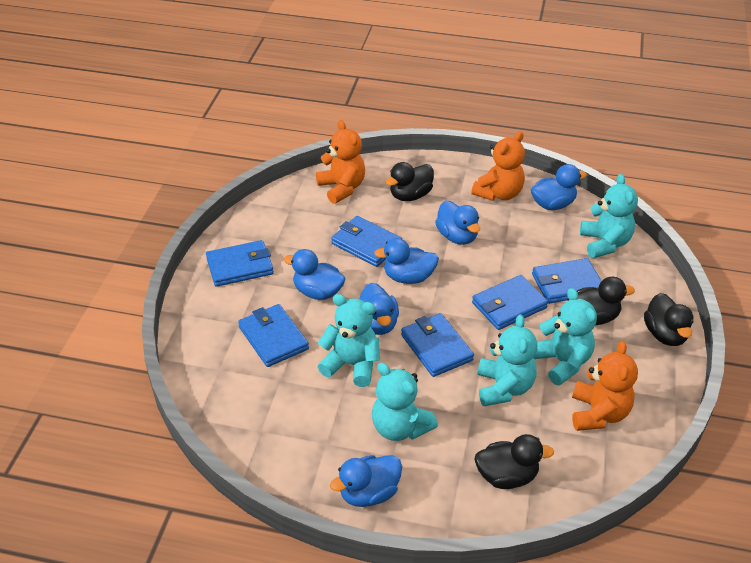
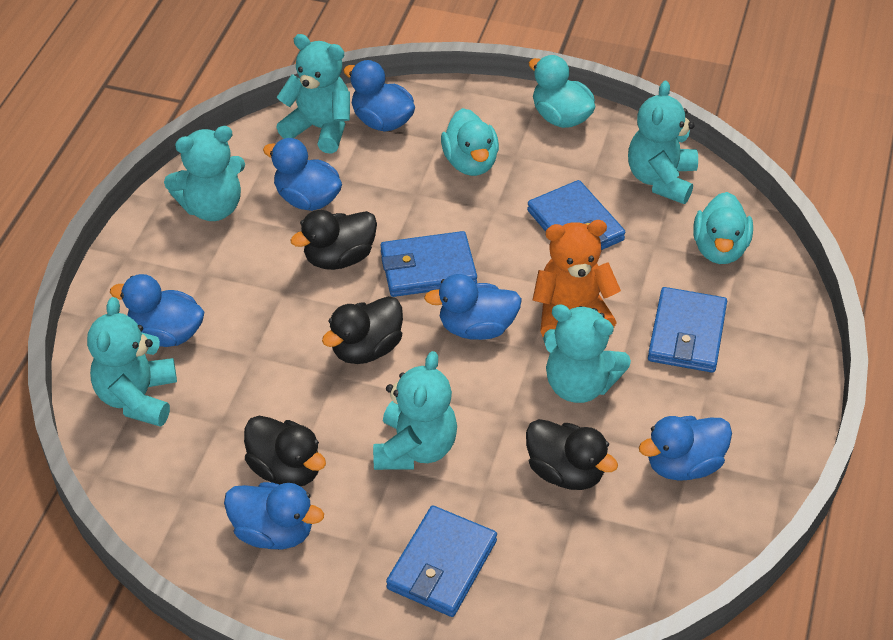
blue wallet: [206,240,274,287] [238,304,309,367] [331,216,402,267] [401,313,474,377] [472,275,548,330] [532,258,601,304] = 6 -> [380,231,477,297] [386,506,497,617] [527,180,625,250] [648,287,727,373] = 4
orange teddy bear: [316,120,365,204] [471,131,525,201] [572,341,638,431] = 3 -> [533,220,621,337] = 1
turquoise duck: none = 0 -> [441,108,499,176] [529,55,595,128] [693,192,753,264] = 3
turquoise teddy bear: [318,294,380,387] [372,363,438,441] [477,315,537,406] [534,288,597,386] [580,174,638,258] = 5 -> [87,297,177,427] [164,126,245,221] [276,34,350,154] [373,351,457,470] [543,304,631,403] [628,81,698,204] = 6

